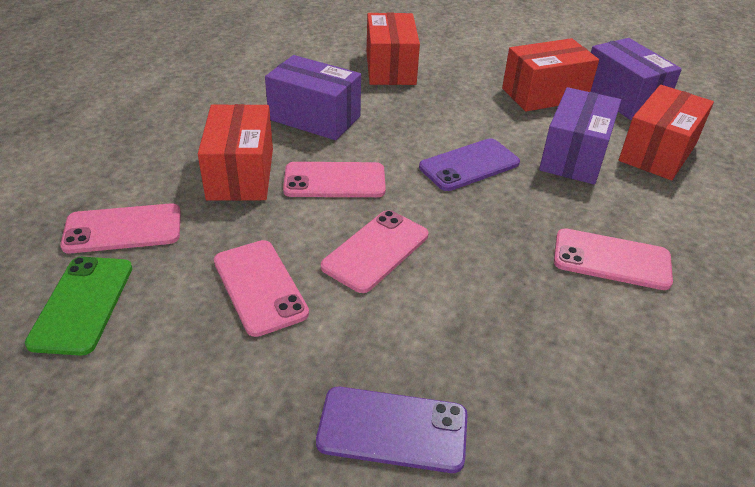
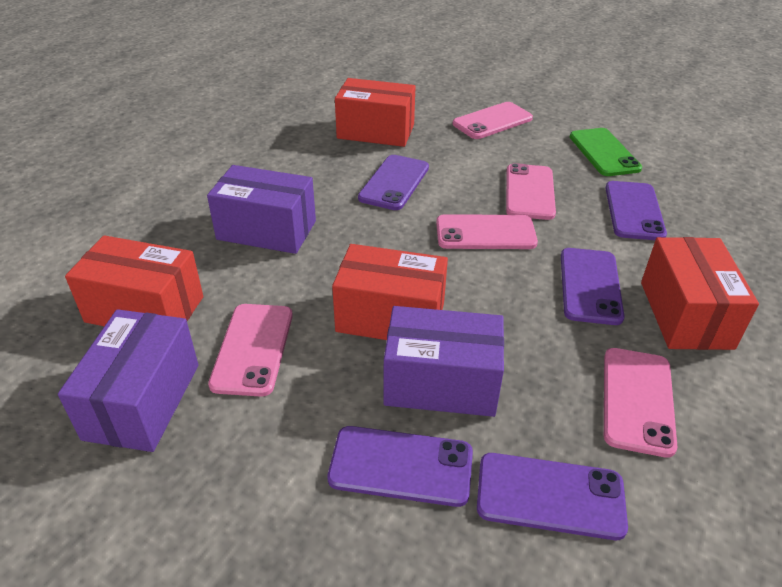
purple phone: [316,387,468,473] [419,138,520,191] = 2 -> [328,426,473,507] [358,155,429,210] [477,453,628,540] [561,248,624,325] [605,181,667,240] = 5

